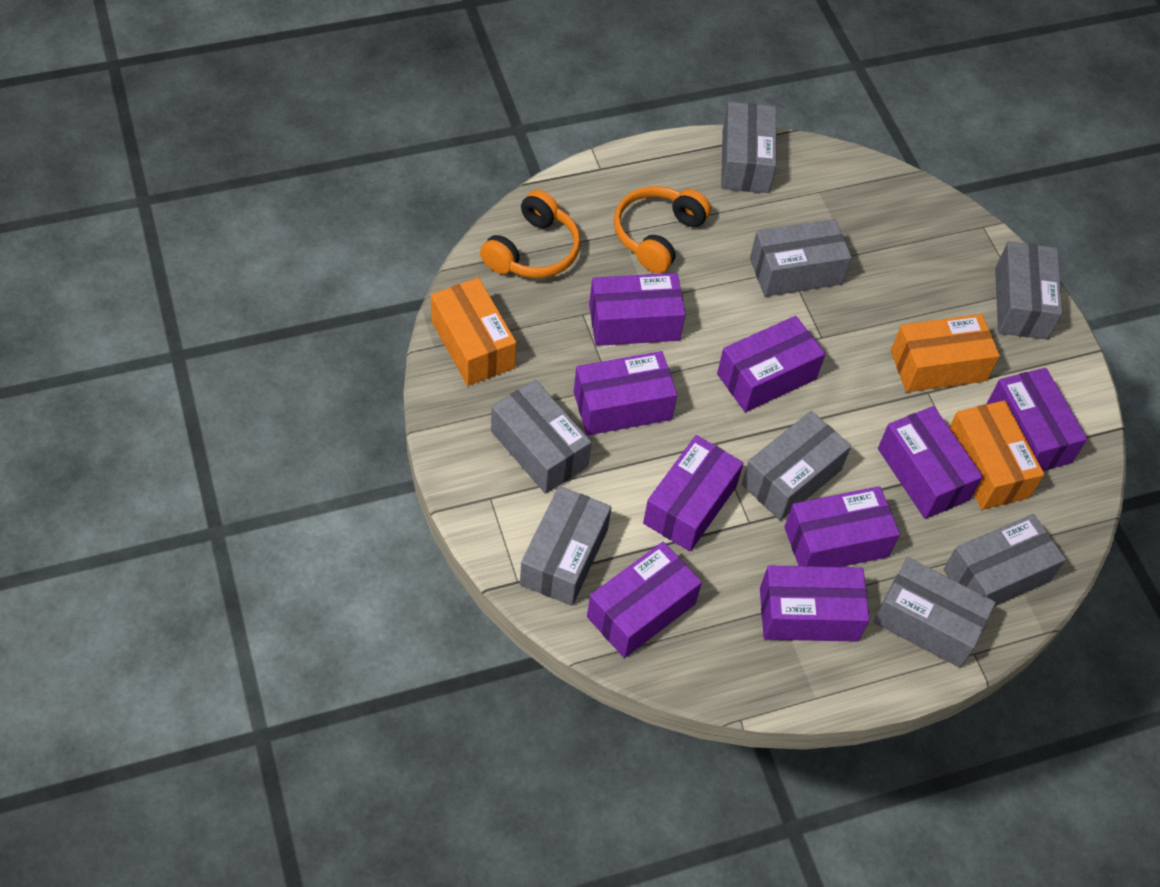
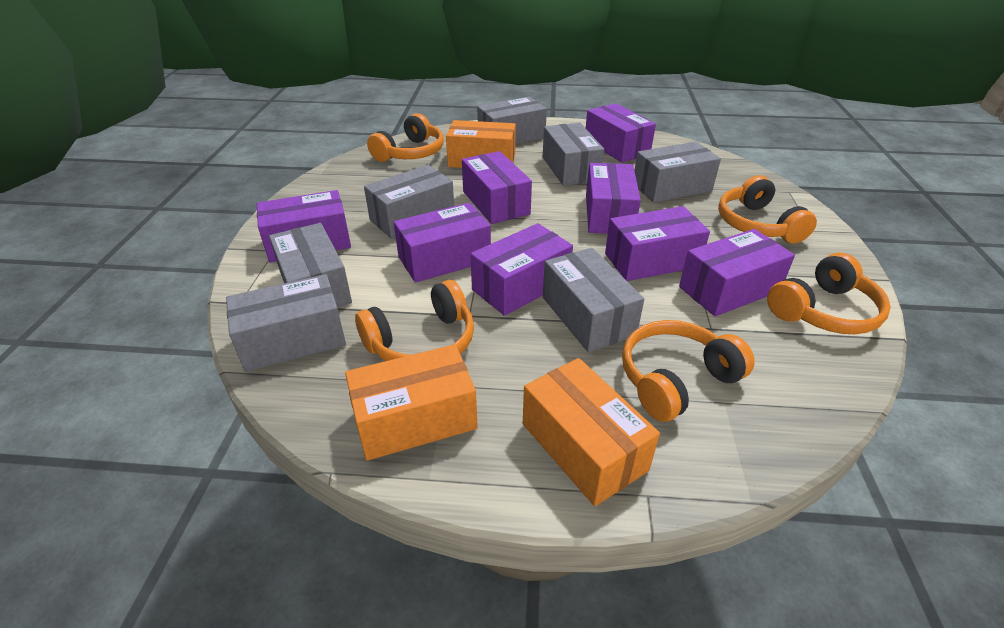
grey box: [491,380,591,494] [520,486,612,606] [721,102,776,193] [742,411,851,520] [750,219,852,297] [874,557,996,668] [944,514,1066,607] [995,241,1062,340] = 8 -> [226,274,346,372] [269,223,352,308] [364,165,454,239] [477,96,547,144] [543,122,604,186] [543,248,644,352] [634,142,721,203] = 7
orange headphones: [480,190,581,278] [614,186,711,273] = 2 -> [355,280,474,361] [367,113,444,162] [622,320,755,422] [718,175,817,243] [767,253,891,334] = 5
purple box: [574,351,677,435] [587,542,702,658] [589,273,686,346] [643,435,744,551] [717,316,825,412] [760,565,870,641] [784,486,900,567] [878,406,983,519] [986,368,1087,471] = 9 -> [257,190,351,263] [394,203,491,283] [462,151,532,224] [470,223,573,316] [586,103,656,163] [586,163,641,234] [605,206,710,281] [679,229,795,316] = 8

